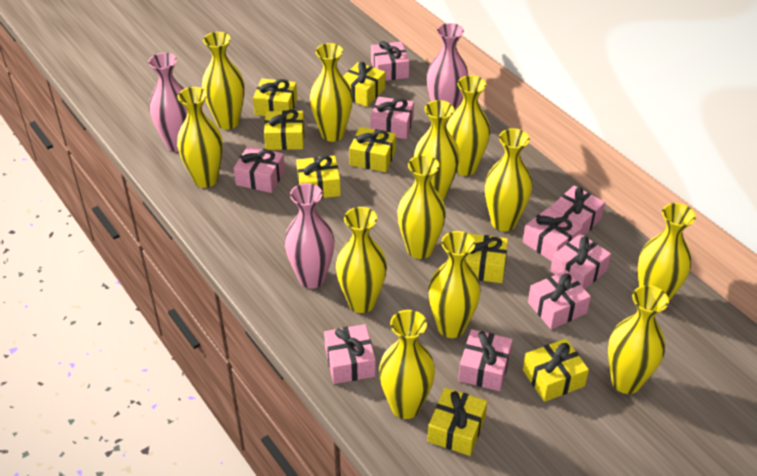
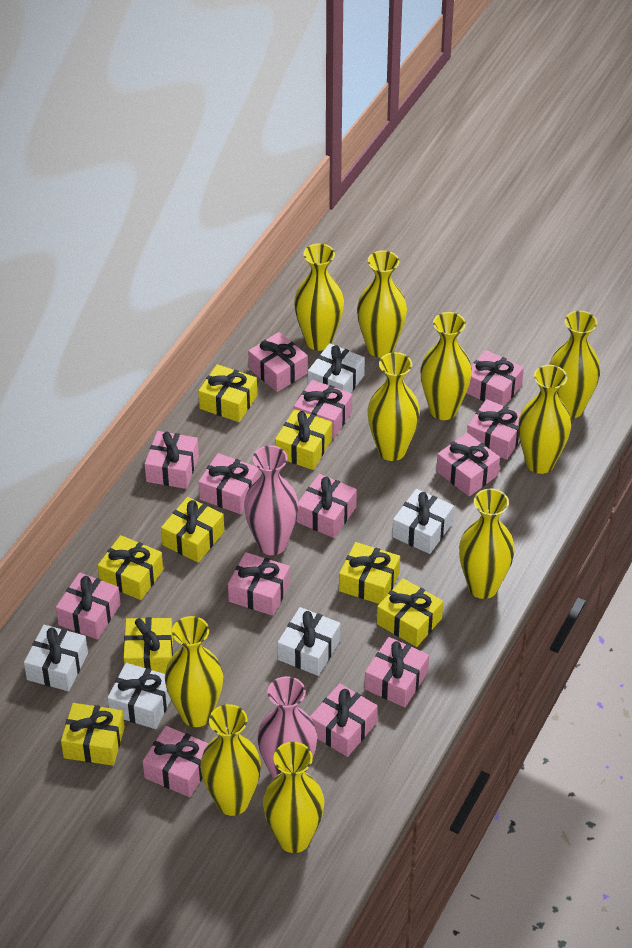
pink gift: [234,146,285,193] [324,324,376,384] [370,97,414,139] [371,41,409,81] [458,329,513,391] [523,207,582,262] [528,270,591,329] [550,234,611,289] [551,186,605,236] = 9 -> [56,572,121,639] [142,726,209,797] [145,431,199,489] [198,453,260,514] [228,552,290,616] [248,332,308,392] [294,380,352,438] [297,474,357,538] [310,683,378,757] [364,637,429,707] [436,433,500,496] [466,350,524,406] [467,399,521,460] = 13
pink vase: [148,53,188,152] [284,183,335,289] [427,23,468,120] = 3 -> [244,445,299,555] [257,676,317,779] = 2
white gift: none = 0 -> [24,625,88,691] [107,663,171,729] [277,607,340,676] [308,343,365,393] [392,489,454,554] = 5
yellow vase: [177,87,223,188] [202,32,245,129] [310,43,353,142] [336,207,387,313] [379,310,435,419] [397,155,446,259] [414,100,460,200] [428,231,481,338] [446,75,490,176] [485,128,532,231] [608,285,669,394] [638,203,696,301] = 12 -> [165,616,223,727] [200,704,261,816] [263,742,324,853] [294,243,344,351] [357,250,407,358] [367,352,420,461] [421,312,472,420] [459,489,515,599] [518,365,571,474] [549,310,601,419] = 10

